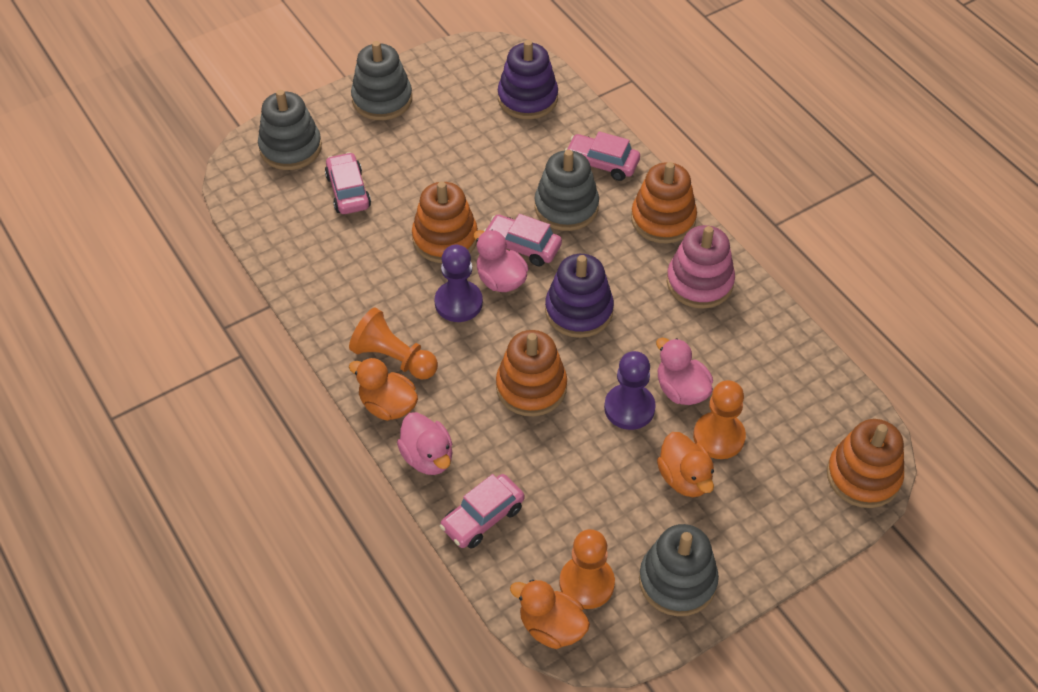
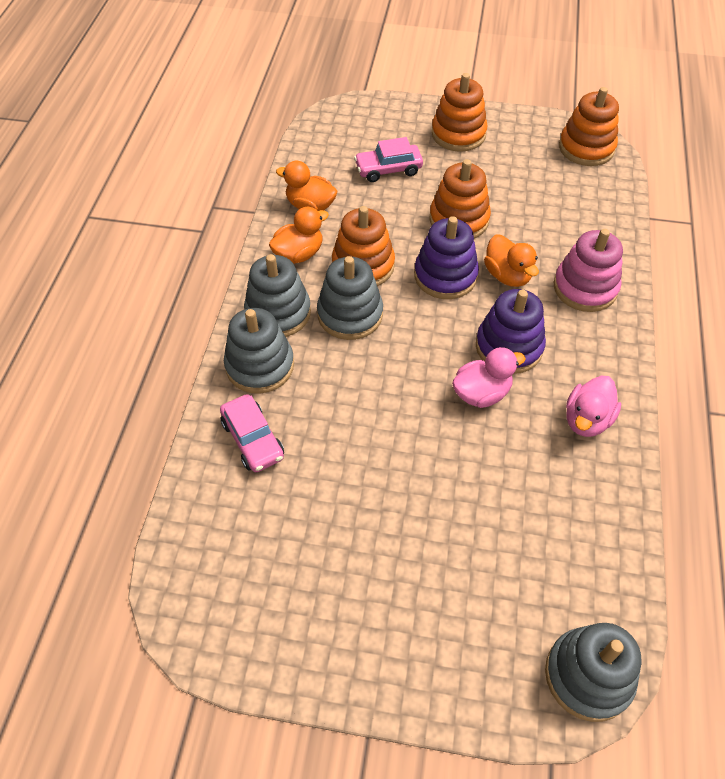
orange pawn: [349,308,438,380] [559,529,615,609] [693,380,746,459] = 3 -> none = 0
pink car: [325,152,371,214] [440,474,524,548] [484,214,562,266] [565,131,640,181] = 4 -> [220,394,284,472] [354,137,423,182] = 2
pink duck: [397,412,453,475] [474,230,528,292] [656,338,713,405] = 3 -> [452,347,526,408] [566,376,621,437] = 2
purple pawn: [435,244,483,322] [604,351,656,430] = 2 -> none = 0

